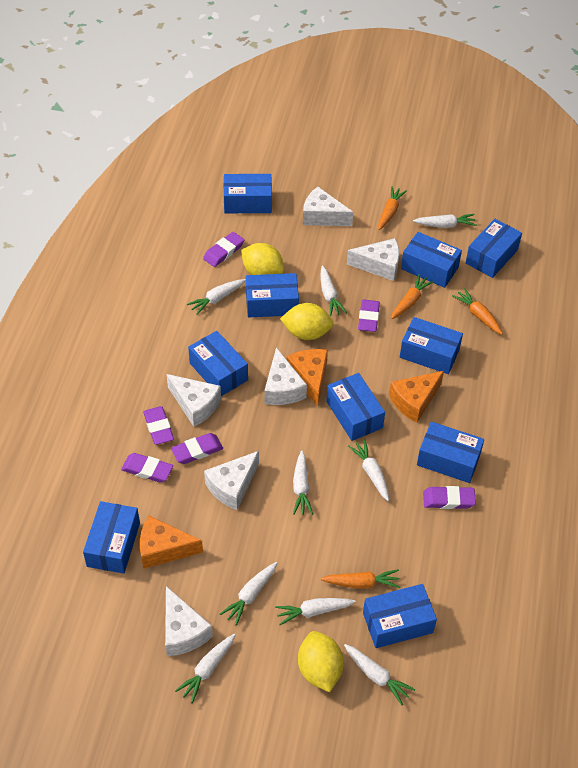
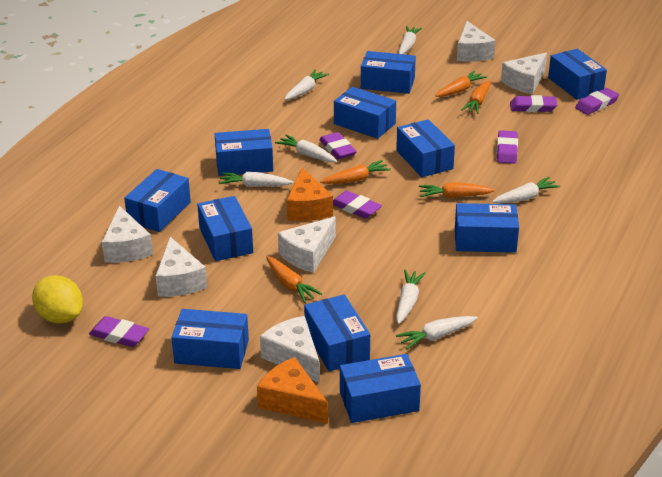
blue box: [83,501,140,574] [188,331,248,396] [224,174,272,213] [246,273,299,318] [326,373,385,441] [363,584,437,648] [400,317,463,374] [401,232,462,288] [417,422,484,483] [466,219,522,278] = 10 -> [124,169,191,232] [171,309,249,369] [197,196,253,261] [215,129,273,176] [304,294,370,372] [334,87,396,139] [340,354,421,423] [361,51,416,94] [396,119,455,177] [455,203,519,253] [548,49,607,100] = 11
orange carrot: [321,569,400,589] [378,186,407,230] [391,274,434,319] [452,288,503,335] = 4 -> [266,256,322,303] [320,160,391,184] [419,182,495,198] [435,71,487,97] [461,80,491,114] = 5
orange cheese: [140,516,203,569] [286,349,328,406] [389,371,444,423] = 3 -> [257,357,328,424] [287,168,333,221] = 2
white carrot: [175,634,236,703] [187,279,246,315] [220,562,277,626] [275,598,356,625] [293,451,313,515] [321,266,347,316] [344,644,415,706] [348,439,389,501] [413,214,477,228] = 9 -> [219,172,293,187] [275,135,337,163] [284,70,329,100] [396,269,426,324] [396,316,478,349] [398,26,422,54] [492,177,561,203] = 7
yellow lemon: [241,243,284,275] [280,303,334,340] [298,631,344,692] = 3 -> [32,275,83,324] = 1

